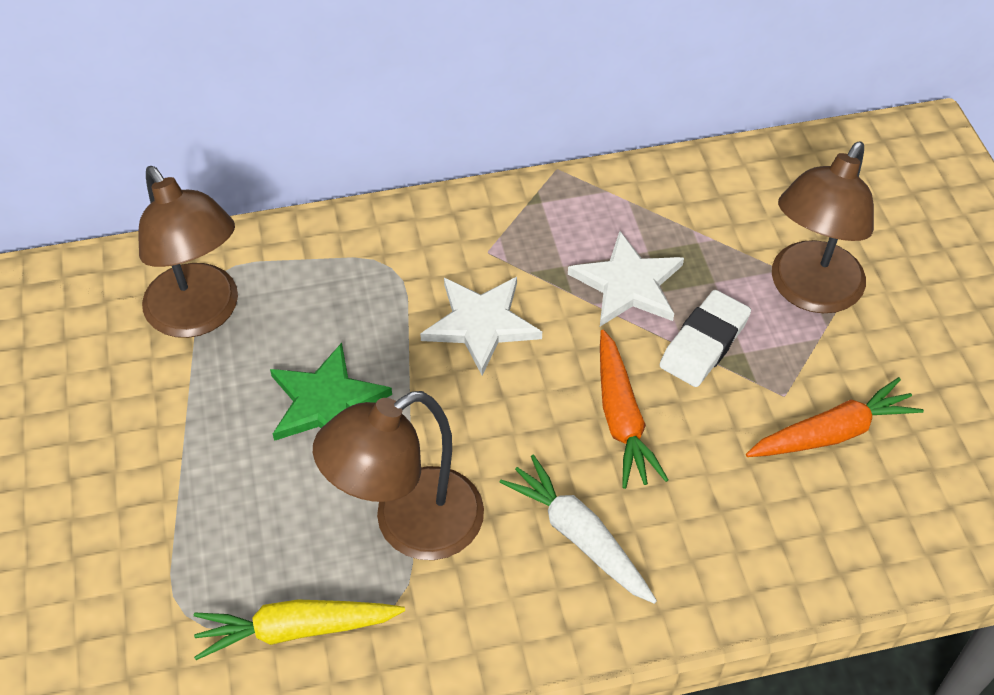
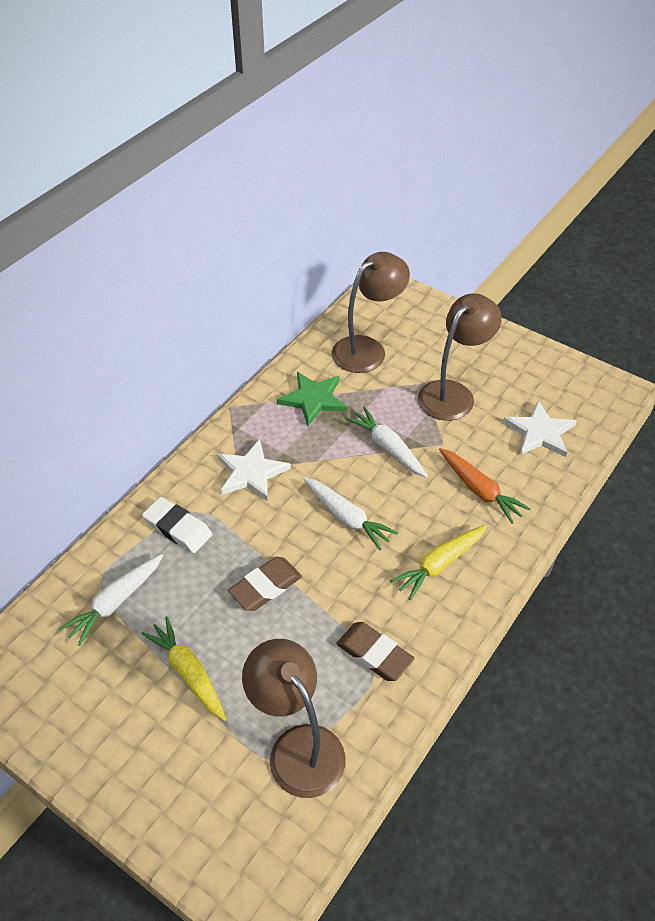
brown eraser: none = 0 -> [228,557,302,611] [336,622,414,681] = 2
orange carrot: [600,330,669,489] [746,377,924,457] = 2 -> [439,448,531,524] = 1
white carrot: [499,455,657,604] = 1 -> [59,554,163,646] [303,477,398,550] [345,406,428,478] = 3
yellow carrot: [194,599,405,660] = 1 -> [141,616,226,721] [390,525,487,600] = 2

